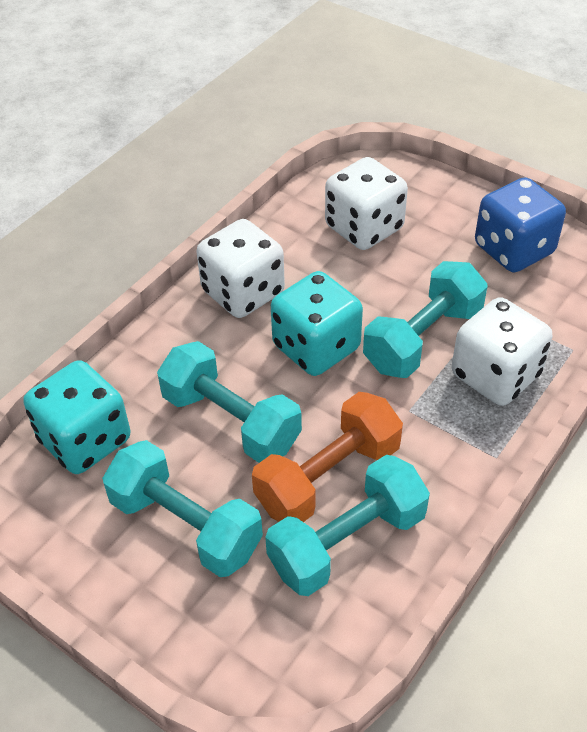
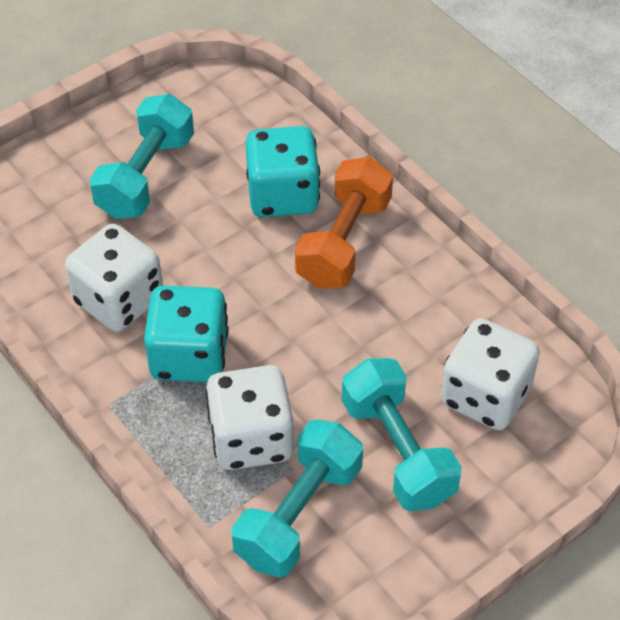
blue dice: [475,177,566,272] = 1 -> none = 0
turquoise dumbbell: [102,440,263,577] [157,341,302,463] [265,455,430,596] [363,261,488,378] = 4 -> [89,94,194,219] [232,420,363,578] [342,358,462,511] = 3

